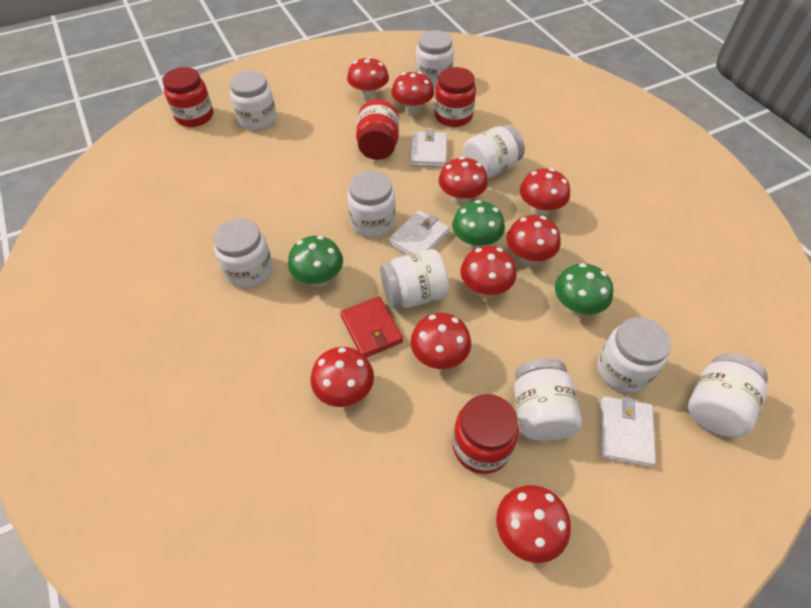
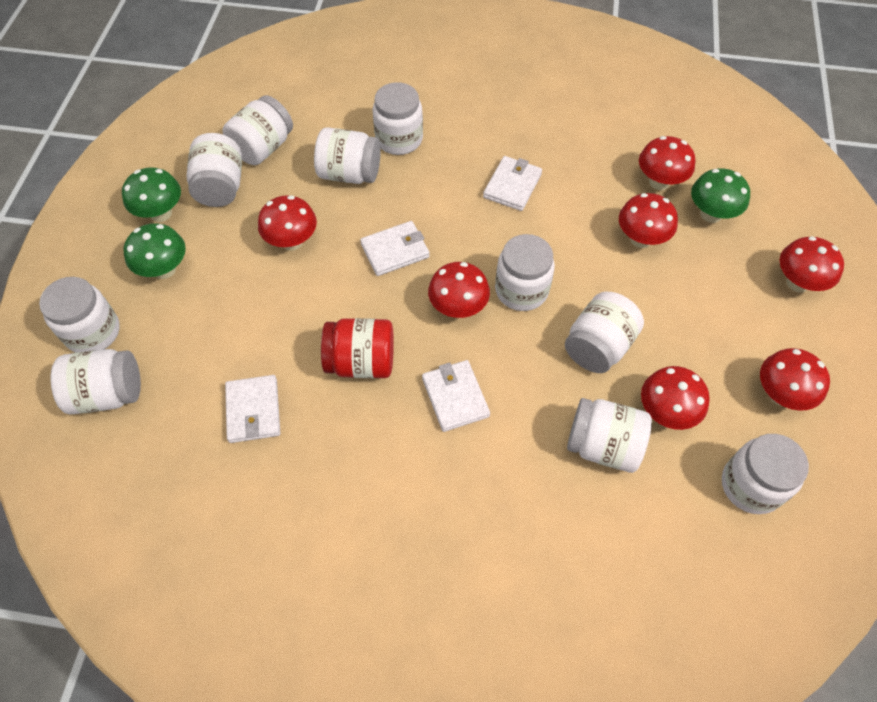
red jar: [163,67,213,127] [356,99,399,160] [434,67,476,127] [452,394,519,474] = 4 -> [321,318,394,378] = 1
red mushroom: [310,347,374,407] [347,57,389,101] [391,72,434,116] [410,313,471,369] [438,157,488,206] [461,246,516,297] [496,485,571,563] [507,215,561,265] [520,168,570,216] = 9 -> [258,195,317,251] [428,262,490,318] [619,193,678,248] [639,136,695,190] [641,366,710,430] [760,348,830,411] [779,236,844,292] = 7
red wallet: [340,296,403,358] = 1 -> none = 0
white jar: [213,218,273,288] [230,71,277,131] [347,171,396,237] [380,249,449,309] [415,30,454,87] [463,125,525,179] [514,358,582,441] [597,317,671,393] [688,353,768,438] = 9 -> [39,277,120,353] [51,349,141,414] [186,133,242,207] [223,95,293,165] [314,127,381,184] [372,82,423,155] [495,234,555,311] [565,292,644,373] [567,398,652,473] [722,434,809,514] = 10
white wallet: [388,210,449,255] [410,130,447,167] [601,396,656,467] = 3 -> [225,375,280,443] [360,221,430,276] [422,360,490,432] [483,156,542,211] = 4

